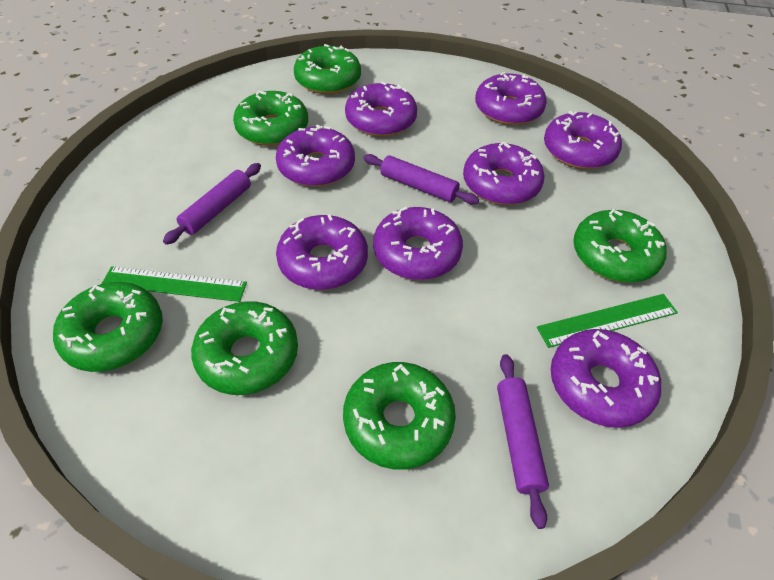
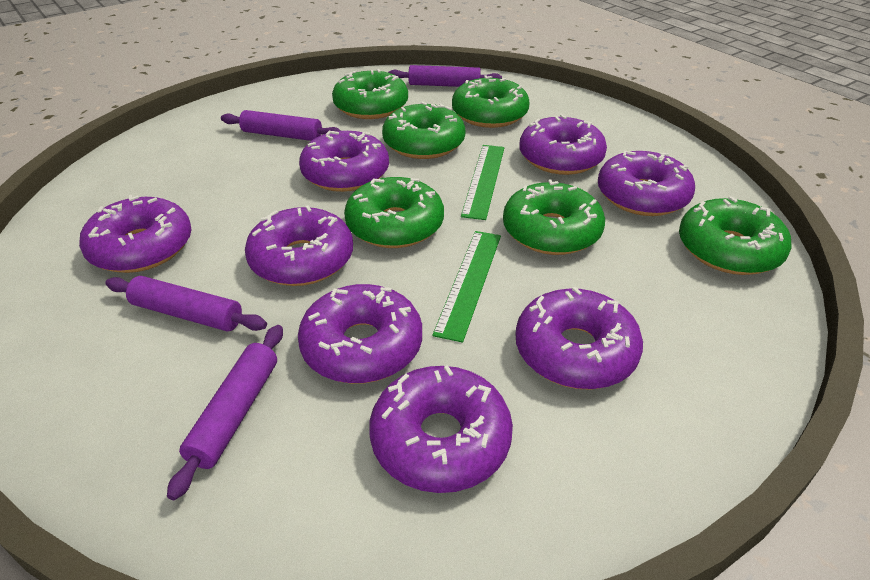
purple rolling pin: [163,163,261,245] [363,154,479,204] [497,354,549,529] = 3 -> [105,276,267,332] [167,325,283,500] [221,110,341,141] [388,65,502,87] = 4

